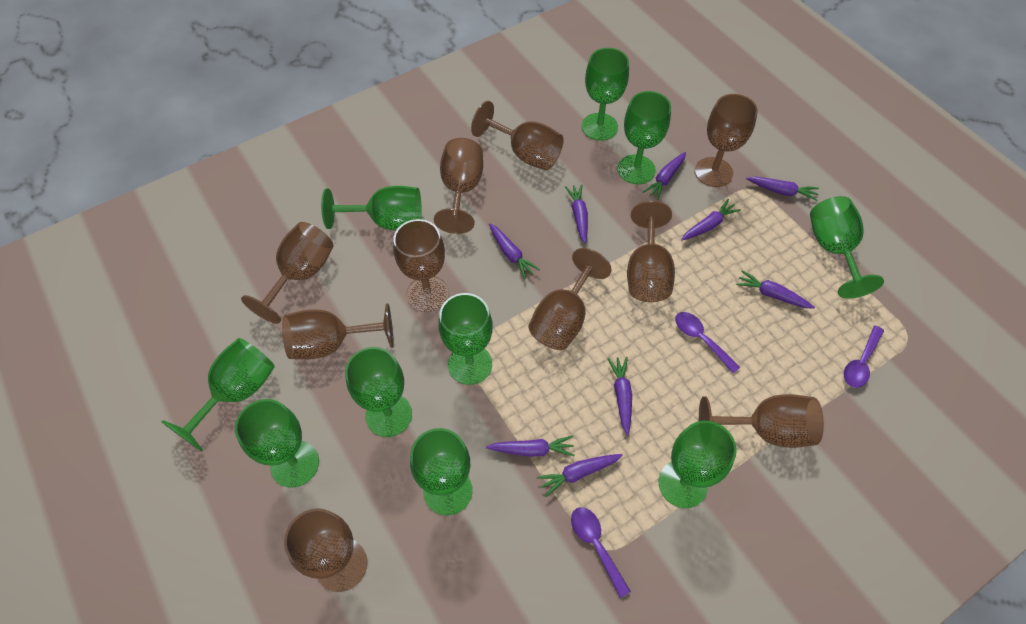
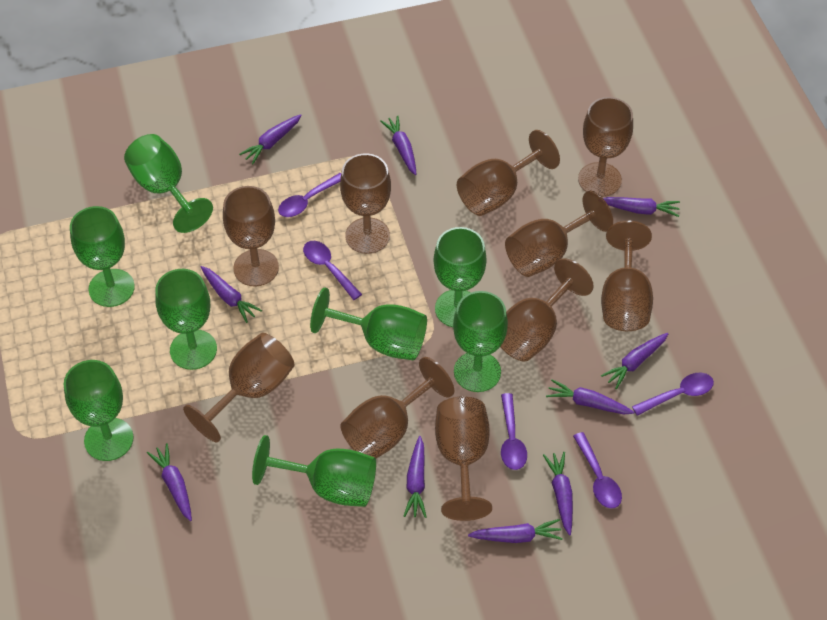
green goblet: [161,338,275,451] [235,399,319,488] [321,186,422,230] [345,347,412,437] [410,428,472,516] [439,293,493,385] [582,48,629,141] [617,91,671,184] [659,421,737,508] [810,196,884,299] = 10 -> [64,360,133,461] [70,206,135,307] [124,134,213,233] [155,269,217,370] [252,435,376,507] [310,288,427,360] [434,227,487,327] [453,291,508,392] = 8
purple carrot: [486,435,575,457] [489,224,540,279] [537,454,623,497] [565,184,588,244] [607,357,632,436] [643,152,686,200] [681,199,741,241] [736,270,815,309] [746,177,819,201] = 9 -> [147,443,192,521] [201,266,262,323] [239,114,302,164] [380,115,416,175] [404,436,427,518] [468,519,563,543] [543,452,573,536] [546,379,634,414] [601,333,668,389] [603,197,680,217] = 10
purple spoon: [571,507,631,598] [675,312,740,373] [844,326,884,388] = 3 -> [278,173,341,217] [303,241,362,300] [501,393,527,470] [573,432,622,509] [632,373,714,416] = 5

